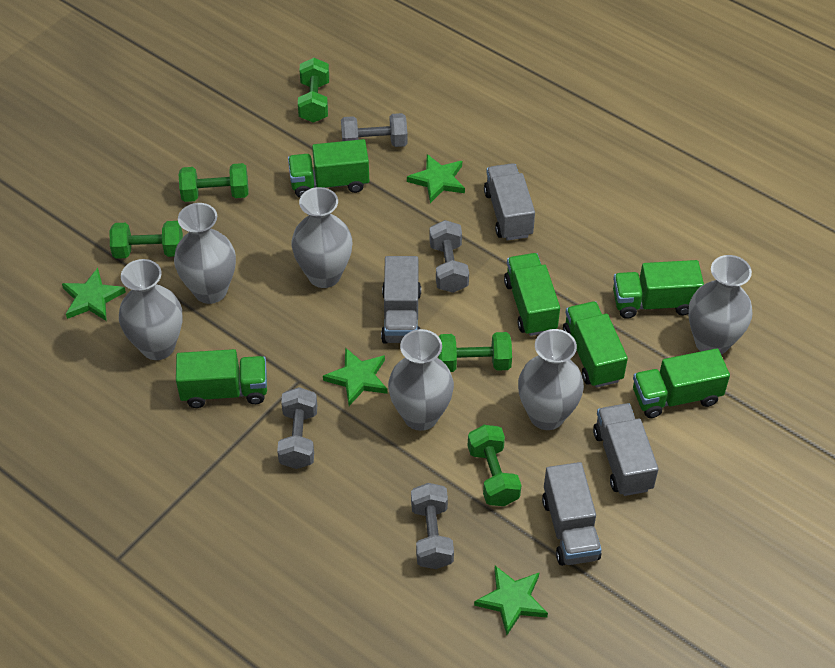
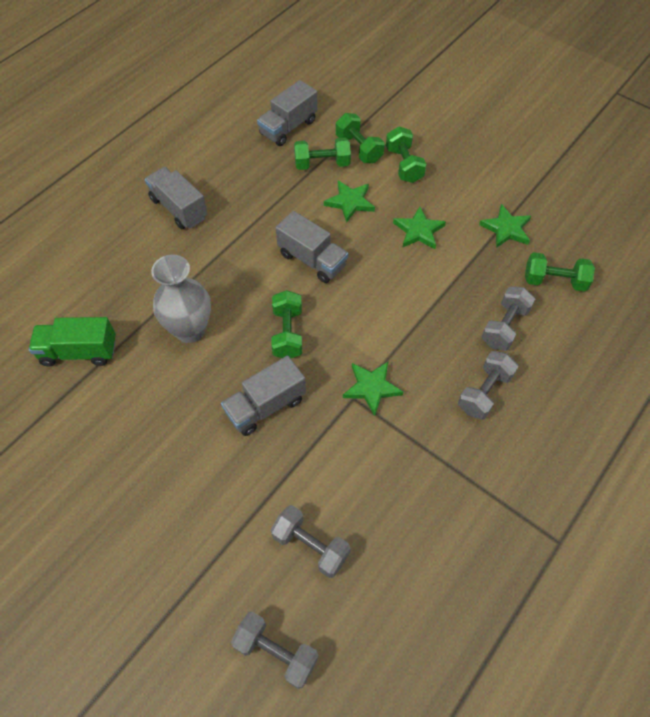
green truck: [176,349,267,408] [288,139,369,198] [504,253,560,336] [563,301,628,388] [613,260,704,319] [633,348,730,418] = 6 -> [29,317,116,367] = 1
grey vase: [119,259,183,360] [174,203,236,304] [291,187,352,288] [388,329,454,431] [518,329,584,430] [688,255,753,355] = 6 -> [151,254,211,343] = 1

